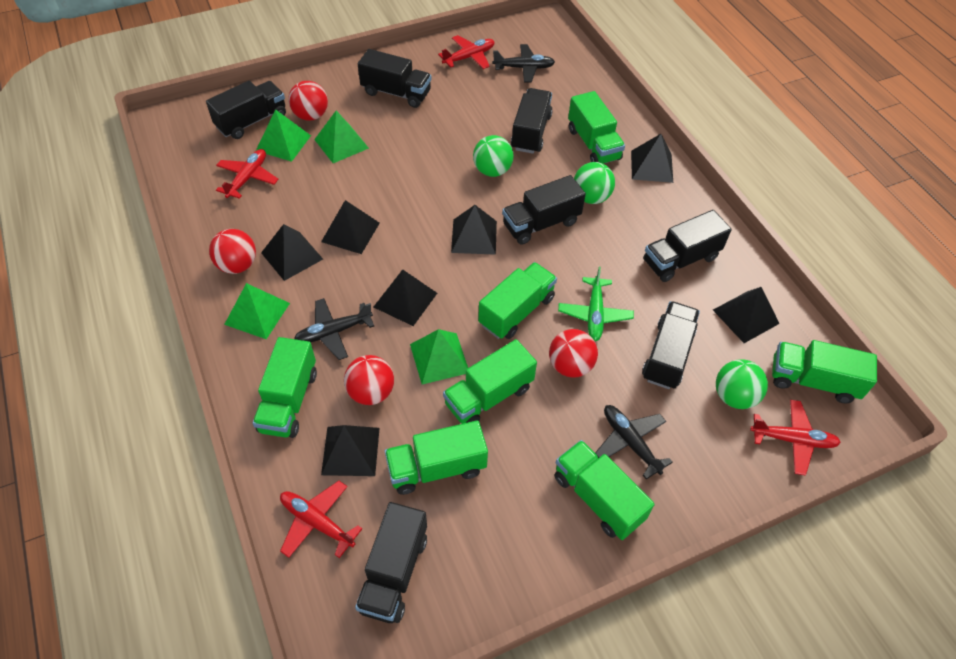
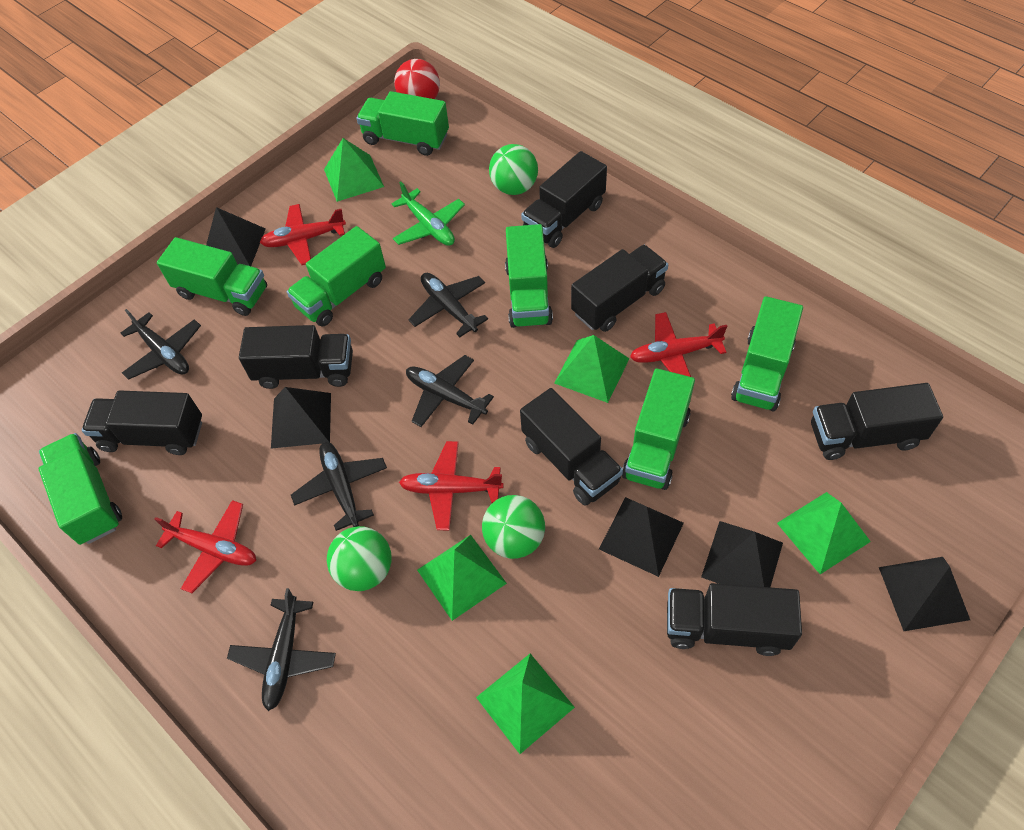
black plane: [294,298,374,360] [493,44,555,83] [595,405,673,479] = 3 -> [121,309,201,380] [227,588,336,711] [291,442,387,531] [406,355,494,427] [408,273,488,337] = 5
black pyramid: [261,224,323,281] [321,200,380,254] [321,425,380,476] [374,269,437,326] [451,205,497,255] [631,134,673,183] [713,287,779,343] = 7 -> [206,207,266,266] [271,387,331,449] [599,497,684,577] [701,521,783,587] [879,557,970,631] = 5
green pyramid: [224,283,290,339] [256,109,311,162] [314,111,369,163] [410,329,468,385] = 4 -> [324,138,384,202] [417,535,507,621] [476,654,575,754] [554,335,630,403] [777,492,871,574] = 5
red ball: [209,229,256,274] [288,81,328,121] [344,355,394,405] [549,329,598,378] = 4 -> [394,59,440,99] = 1

